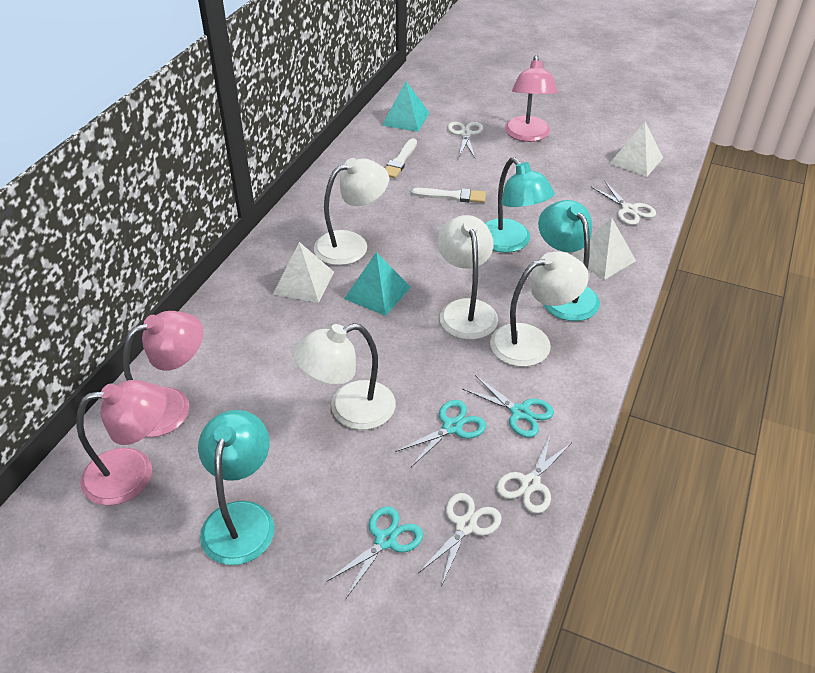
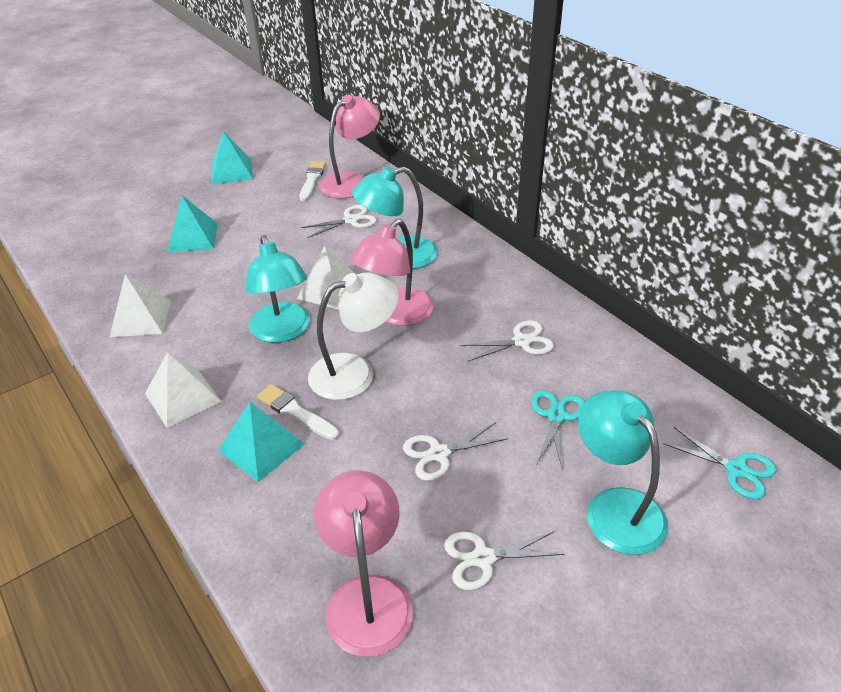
turquoise pyramid: [344,252,411,316] [382,81,430,132] = 2 -> [167,195,218,252] [211,131,253,184] [218,402,304,482] = 3
turquoise scissors: [326,506,423,598] [395,400,486,467] [463,375,554,438] = 3 -> [531,390,584,468] [663,427,777,499] = 2
white lamp: [293,323,396,430] [314,158,389,265] [437,215,498,340] [490,251,589,367] = 4 -> [308,273,399,400] = 1

